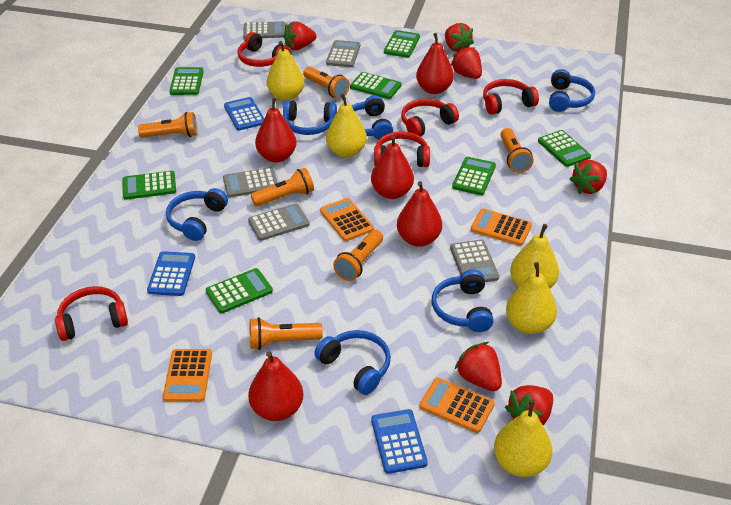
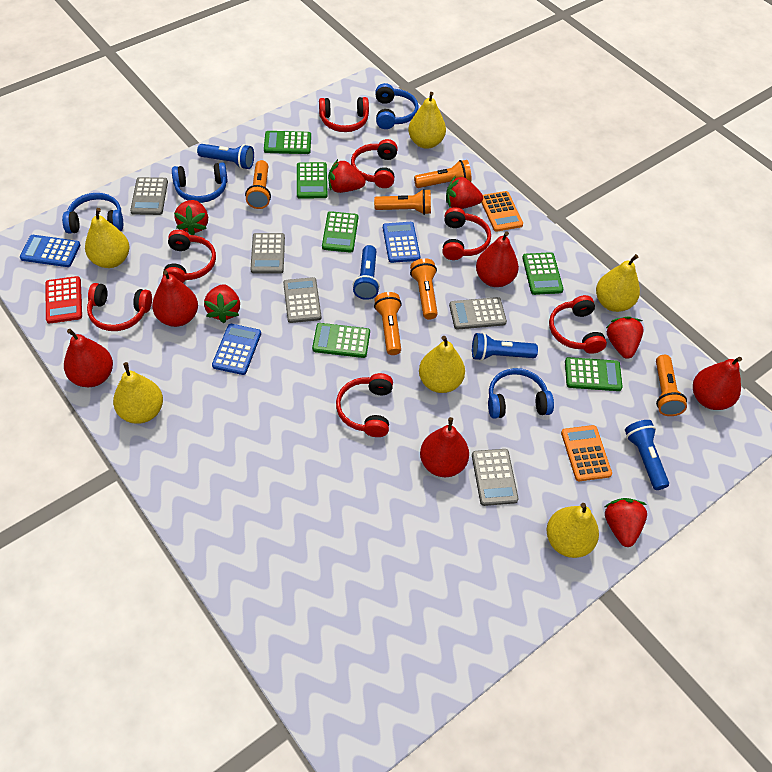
blue flashlight: none = 0 -> [197,144,254,169] [353,245,380,300] [472,332,538,361] [625,420,669,490] = 4
blue headphones: [166,188,228,241] [283,100,337,135] [314,330,391,395] [352,95,393,140] [432,269,494,332] [549,69,595,112] = 6 -> [62,193,123,234] [172,162,228,203] [375,83,419,129] [488,368,554,419] = 4
green calculator: [122,171,176,200] [169,67,204,95] [206,268,273,313] [350,72,401,99] [384,30,420,58] [452,157,496,195] [538,130,591,167] = 7 -> [264,131,311,154] [297,162,327,198] [312,323,370,358] [322,211,358,253] [522,252,564,295] [565,357,623,391] = 6
orange calculator: [163,349,212,402] [320,198,374,241] [419,378,495,433] [471,209,532,246] = 4 -> [481,191,523,232] [561,425,612,481] = 2
red calculator: none = 0 -> [45,276,82,323] = 1
red headphones: [55,286,128,341] [238,32,290,67] [374,131,430,167] [401,99,459,136] [483,79,539,115] = 5 -> [87,283,152,331] [163,230,216,283] [319,97,369,132] [336,373,393,437] [351,139,398,188] [442,207,491,260] [549,295,607,354] = 7
yellow pear: [267,41,305,101] [326,93,367,158] [494,400,552,477] [506,262,557,334] [510,224,559,289] = 5 -> [85,208,130,268] [113,362,163,424] [408,92,446,149] [419,336,465,393] [546,503,599,558] [596,254,640,312] = 6

